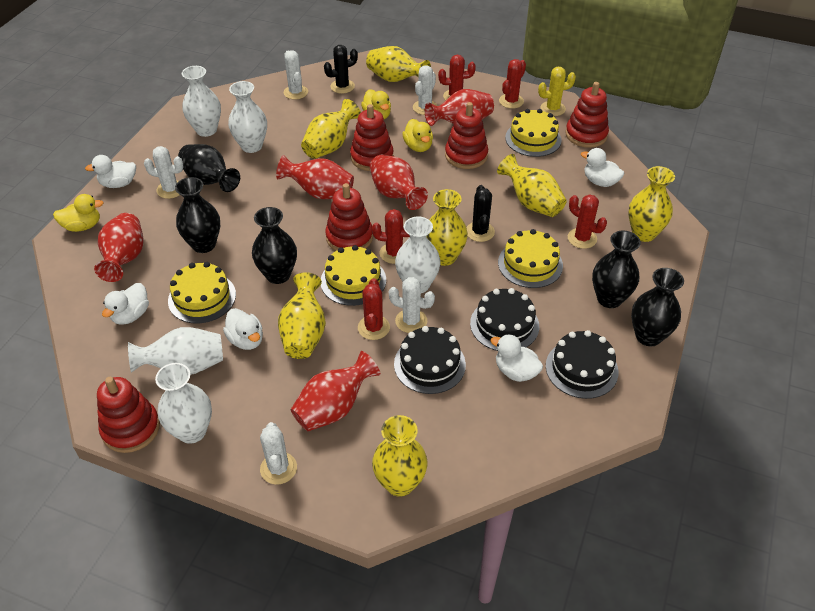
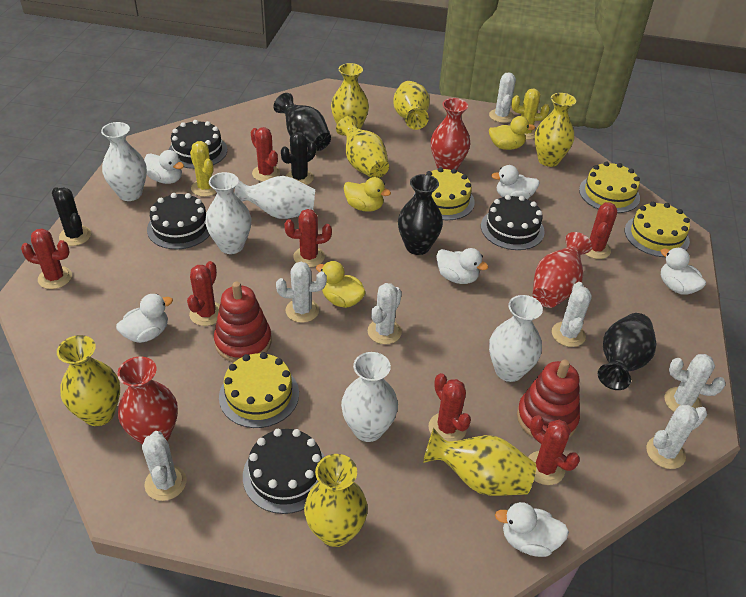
black cake: [394,326,466,394] [470,288,539,351] [546,330,618,399] = 3 -> [147,193,210,249] [169,120,227,169] [243,429,325,514] [481,195,545,250] = 4
black vase: [175,177,220,253] [178,144,240,192] [252,207,297,284] [592,231,641,308] [631,268,684,347] = 5 -> [273,93,331,151] [398,174,443,255] [598,313,656,390] = 3
red cactus: [358,278,390,340] [372,209,410,264] [438,55,476,100] [499,59,526,109] [568,194,607,249] = 5 -> [21,228,72,289] [187,261,220,326] [251,127,280,182] [284,209,332,267] [428,373,471,441] [528,415,580,485] [585,202,618,259] = 7
red stacking toy: [97,377,160,453] [325,183,373,251] [350,104,394,171] [445,102,488,169] [565,82,609,148] = 5 -> [214,282,272,362] [517,359,580,439] = 2
red vase: [94,213,144,282] [276,155,354,199] [291,351,381,431] [370,154,428,210] [425,89,494,126] = 5 -> [117,357,178,445] [431,98,470,170] [533,232,592,308] = 3
white cactus: [144,146,184,199] [260,422,297,485] [284,51,308,99] [389,277,435,333] [413,65,437,115] = 5 -> [142,431,187,501] [276,262,327,323] [368,283,402,344] [489,72,516,123] [552,282,592,347] [646,405,707,469] [665,354,725,412] = 7
white duck: [85,155,136,188] [102,283,149,325] [223,308,263,350] [490,334,543,382] [581,148,624,187] = 5 -> [116,294,173,343] [144,150,184,184] [436,248,489,284] [491,165,540,199] [495,502,569,557] [661,248,706,295] = 6
yellow cactus: [538,67,576,116] = 1 -> [190,141,217,197] [512,88,550,140] = 2

